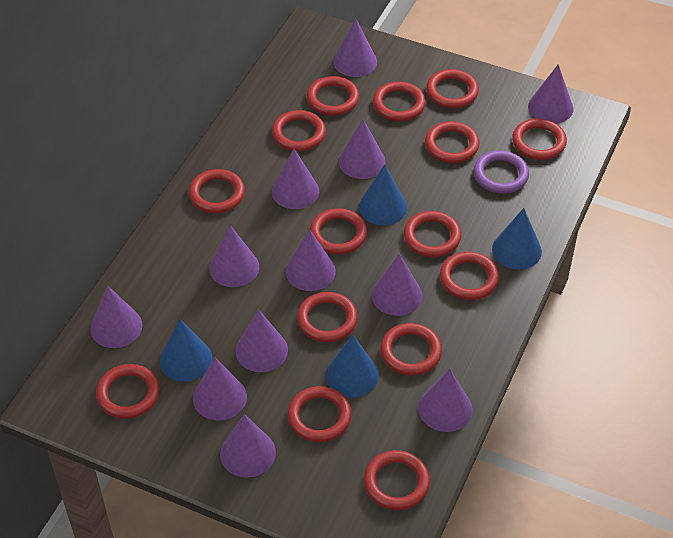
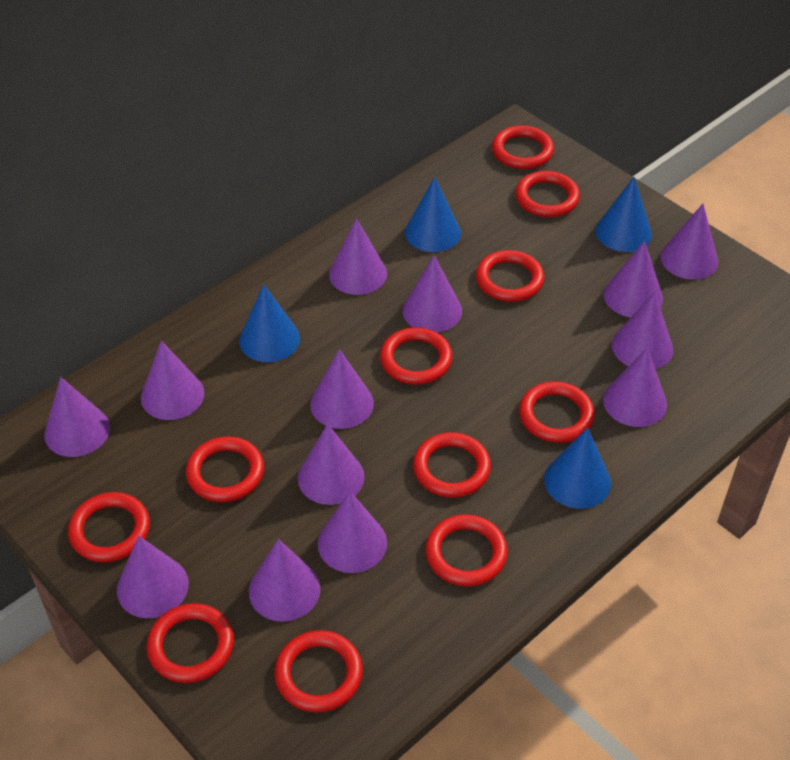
purple cone: [90,286,143,348] [193,358,247,421] [209,225,259,287] [220,414,276,478] [235,310,288,372] [272,149,319,209] [285,229,336,291] [333,19,377,77] [339,119,386,179] [372,254,422,316] [418,369,472,432] [528,64,574,123] = 12 -> [44,377,110,457] [117,536,189,618] [141,341,205,420] [249,539,320,622] [298,424,365,505] [310,349,374,429] [318,491,387,573] [329,218,387,295] [403,255,462,332] [603,347,667,427] [604,241,663,318] [612,292,673,369] [660,204,718,280] = 13
purple ring: [474,151,529,194] = 1 -> none = 0
red ring: [96,364,159,419] [189,169,245,213] [272,110,326,151] [288,386,352,442] [297,292,358,342] [307,76,359,116] [310,208,367,254] [364,450,430,510] [373,82,426,121] [380,323,442,375] [404,211,461,257] [425,121,480,163] [426,69,479,108] [440,252,499,300] [512,118,567,160] = 15 -> [68,492,150,562] [147,603,234,683] [186,437,264,502] [274,630,363,712] [380,327,453,385] [413,432,491,498] [425,514,508,586] [476,250,544,302] [492,125,554,169] [515,171,580,217] [519,381,595,443] = 11

